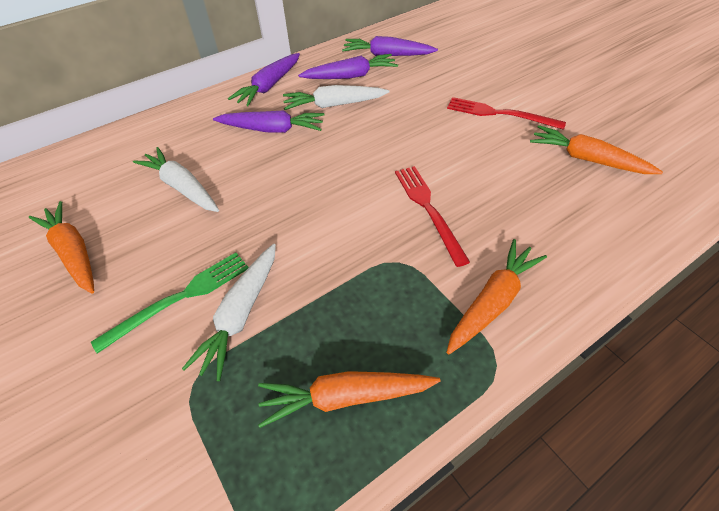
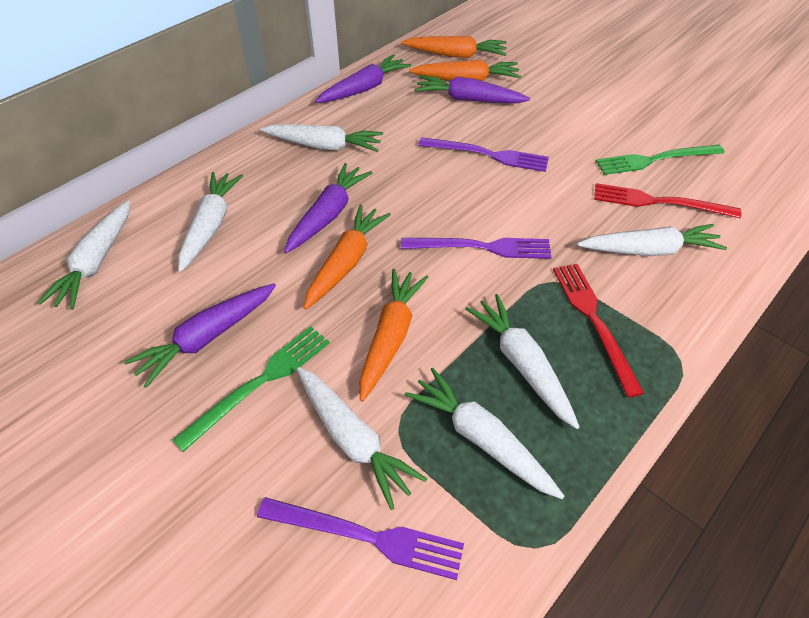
green fork: [91,252,249,354] = 1 -> [172,326,330,452] [596,145,725,175] = 2
purple fork: none = 0 -> [257,497,464,580] [401,238,552,259] [418,137,549,172] = 3
white carrot: [133,147,219,212] [182,244,276,381] [283,85,389,110] = 3 -> [37,200,130,310] [178,172,243,272] [260,125,383,152] [297,367,427,510] [405,368,564,499] [465,294,579,429] [577,224,727,256] = 7

